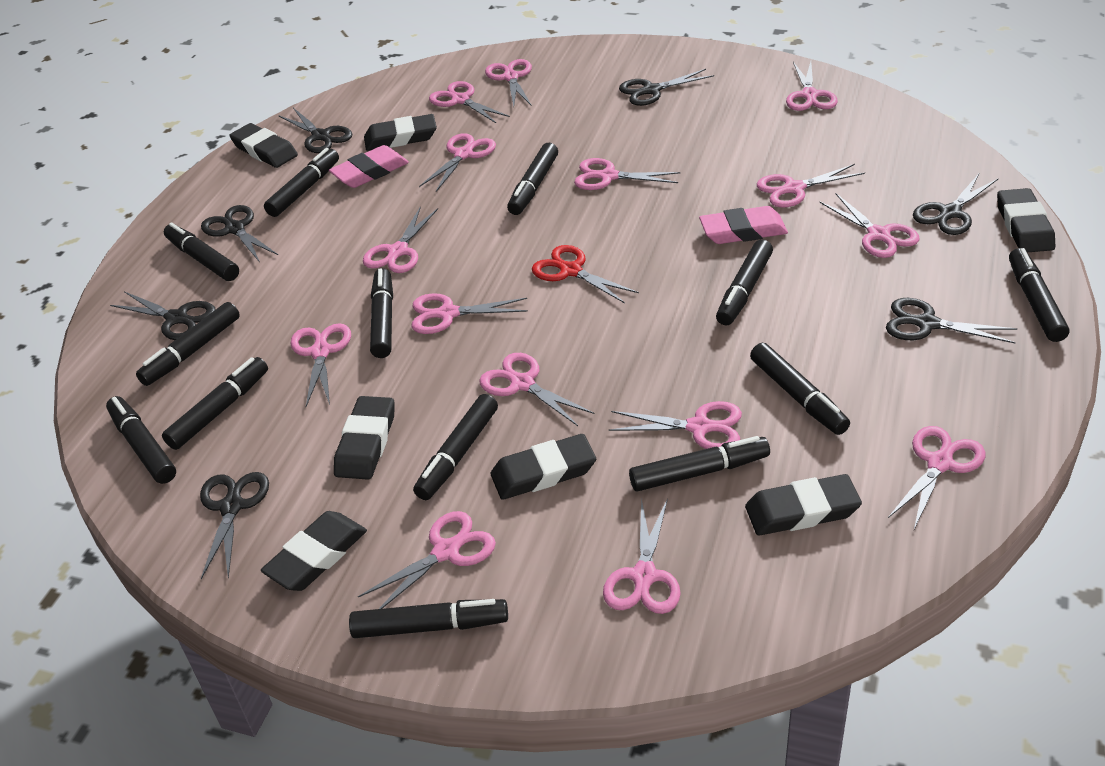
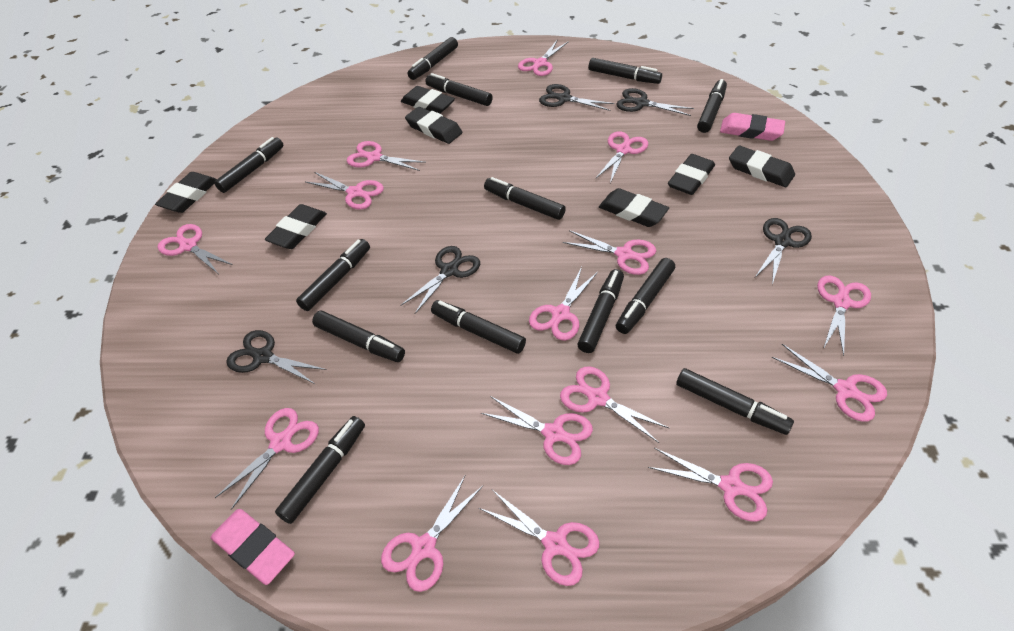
black scissors: [110,291,216,340] [200,472,269,579] [201,205,278,262] [278,108,353,153] [619,69,714,106] [886,298,1017,343] [913,174,999,235] = 7 -> [226,330,326,384] [400,246,480,315] [539,84,615,111] [616,88,694,116] [755,218,812,285] = 5
red scissors: [532,245,639,303] = 1 -> none = 0

